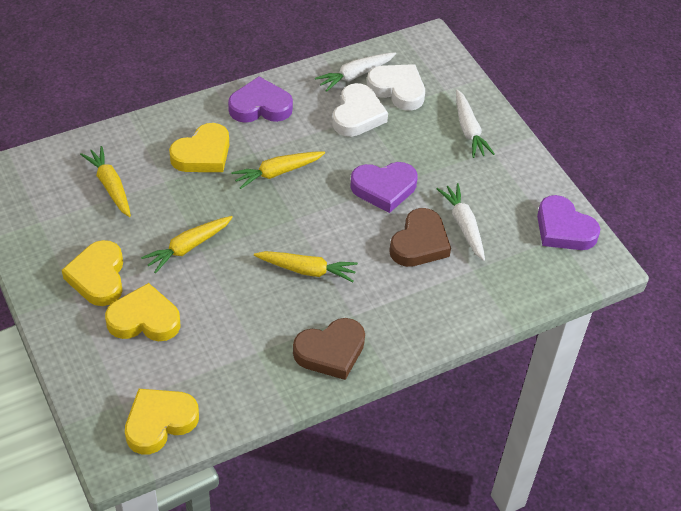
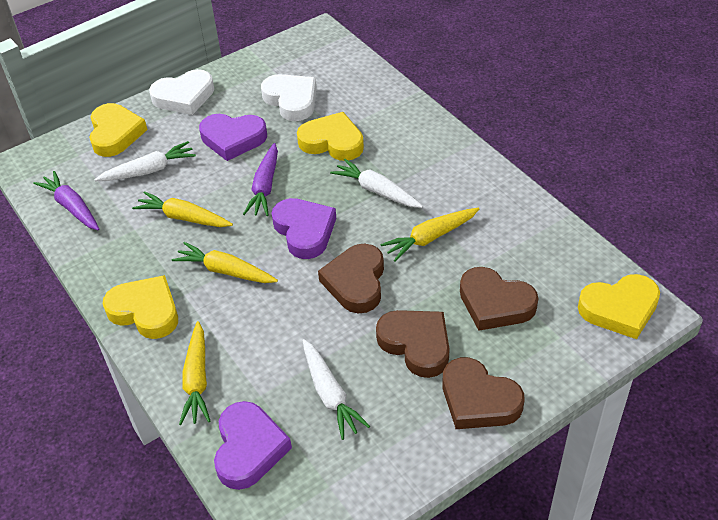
brown heart: [293,318,365,380] [389,208,451,267] = 2 -> [318,244,384,313] [376,310,450,378] [443,357,525,429] [460,267,539,331] = 4
purple carrot: none = 0 -> [33,171,99,230] [243,143,278,216] = 2

